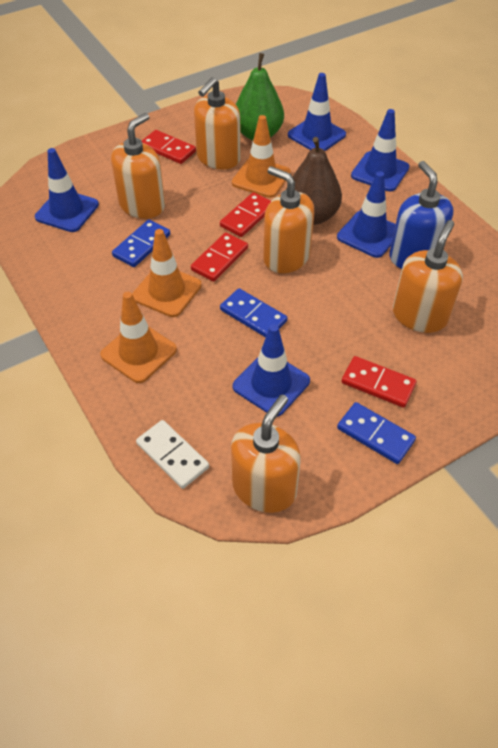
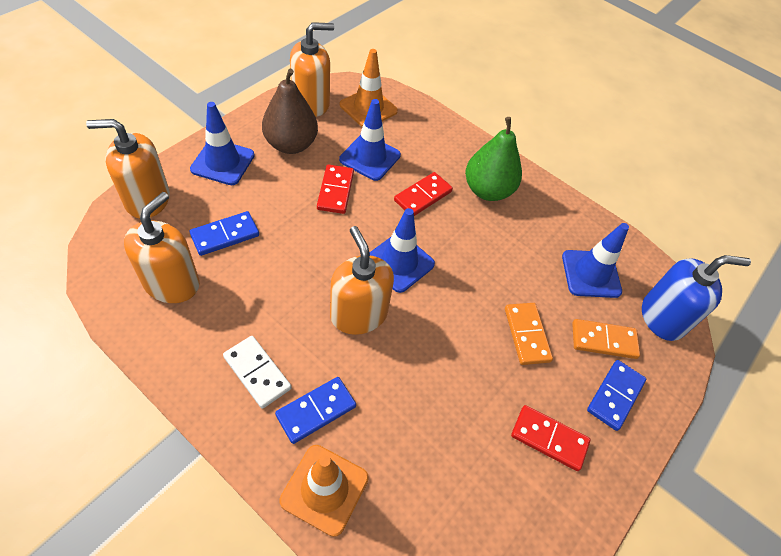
blue traffic cone: [35,148,99,232] [233,324,310,417] [288,73,346,151] [337,171,396,258] [351,109,409,191] = 5 -> [190,102,255,185] [339,99,401,181] [369,208,435,293] [562,223,629,298] = 4
orange domino: none = 0 -> [505,303,553,365] [572,319,640,359] = 2
orange soap dispenser: [111,113,165,219] [194,77,241,170] [231,394,301,513] [263,166,314,273] [393,220,463,333] = 5 -> [86,119,170,218] [124,192,200,303] [290,22,334,117] [330,226,394,335] = 4
orange traffic cone: [100,292,177,383] [132,229,201,317] [232,115,291,198] = 3 -> [280,445,369,537] [340,49,398,127] = 2
red domino: [142,130,196,164] [191,232,248,282] [220,192,271,237] [341,356,417,408] = 4 -> [317,164,354,214] [394,172,453,216] [511,405,591,471] = 3

